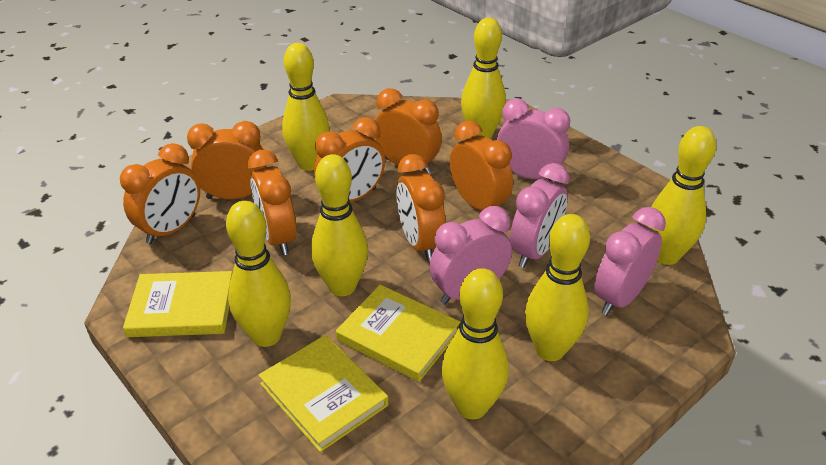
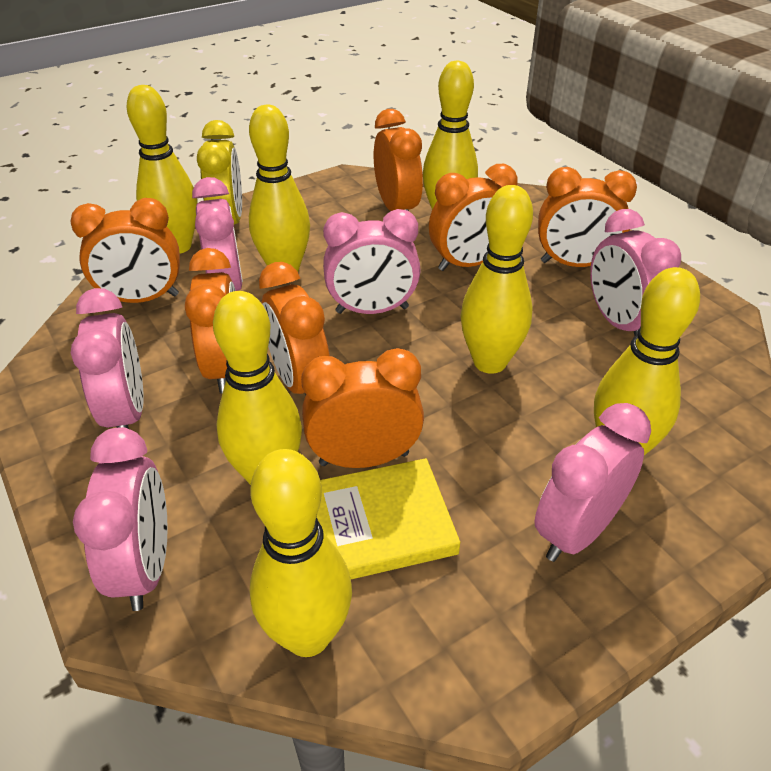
pink clock: [429,206,512,305] [497,99,570,182] [510,163,569,268] [594,207,666,315] = 4 -> [71,288,144,429] [73,427,168,611] [192,177,243,291] [323,209,421,314] [534,403,651,562] [590,209,681,336] = 6
yellow book: [123,271,232,337] [258,335,388,452] [336,285,460,382] = 3 -> [317,458,460,579] = 1
yellow clock: none = 0 -> [197,120,242,225] = 1

